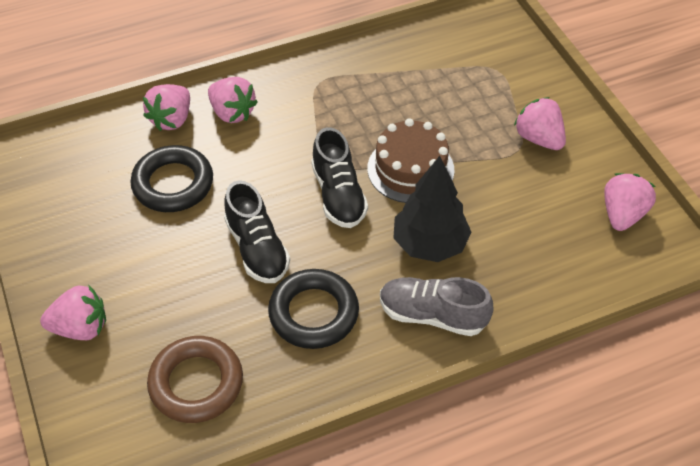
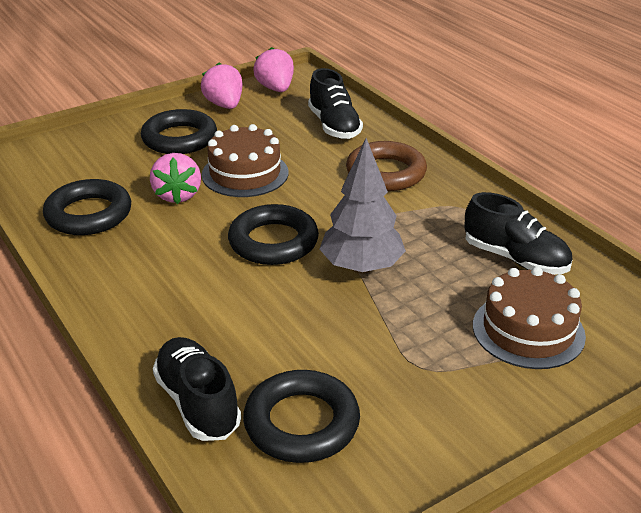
black ring: [130,145,213,212] [268,269,359,349] = 2 -> [43,179,131,235] [141,109,217,154] [228,204,319,265] [243,370,360,463] = 4
black shoe: [224,180,290,283] [311,127,368,228] = 2 -> [153,337,241,441] [308,68,363,139] [464,192,573,275] = 3
black tree: [393,156,472,262] = 1 -> none = 0
brown cake: [367,118,454,203] = 1 -> [202,124,289,197] [473,267,586,369] = 2
grey shoe: [380,277,494,336] = 1 -> none = 0
grey tree: none = 0 -> [319,138,406,274] = 1
pink strawberry: [40,285,106,340] [143,84,190,131] [208,77,258,123] [514,97,566,150] [604,173,656,231] = 5 -> [150,153,201,204] [201,63,243,109] [253,47,294,92] = 3

